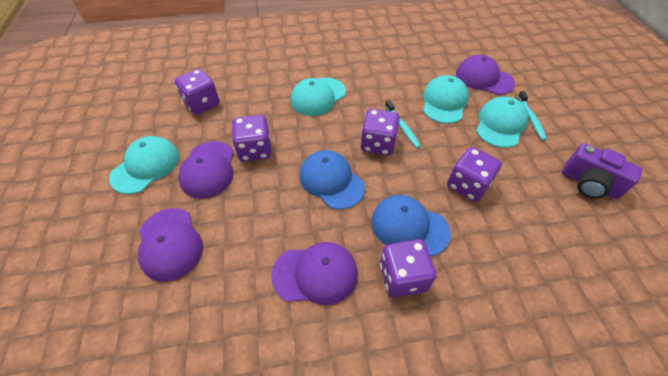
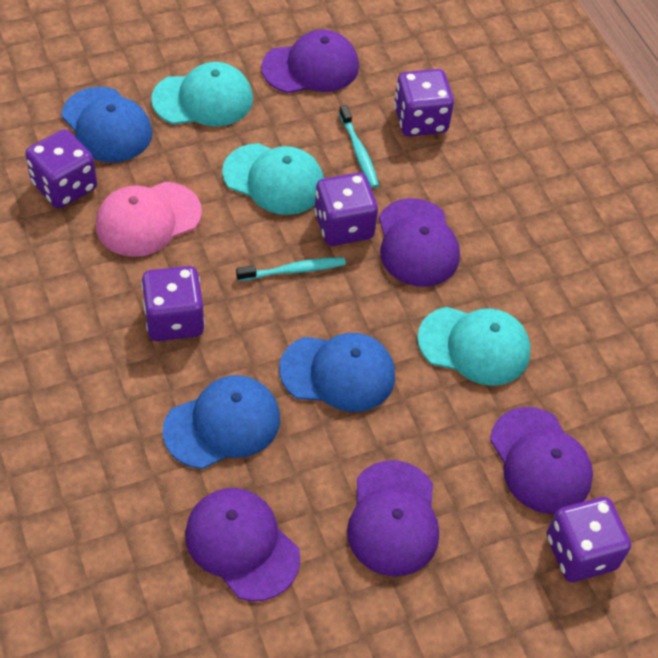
blue cap: [300,150,365,210] [371,195,451,256] = 2 -> [62,87,152,162] [163,375,280,469] [279,333,395,412] = 3
pink cap: none = 0 -> [96,182,202,257] = 1
purple camera: [562,143,643,199] = 1 -> none = 0
purple cap: [138,208,203,282] [178,141,234,199] [271,242,358,305] [456,55,515,95] = 4 -> [185,488,301,601] [261,30,359,93] [347,460,439,576] [379,198,460,287] [490,407,593,514] = 5
turquoise cap: [109,136,179,194] [291,77,346,116] [423,75,469,124] [476,96,529,148] = 4 -> [151,62,253,126] [222,143,324,215] [417,307,531,386] = 3

